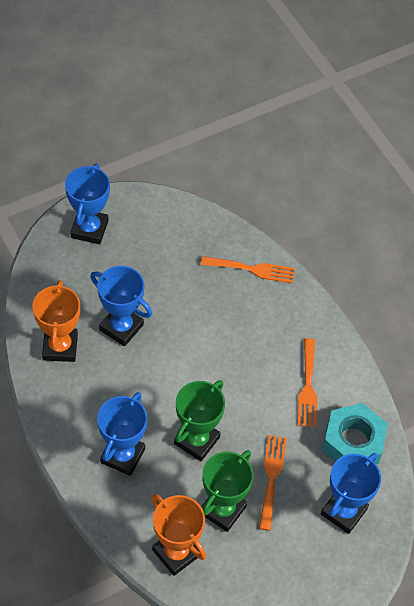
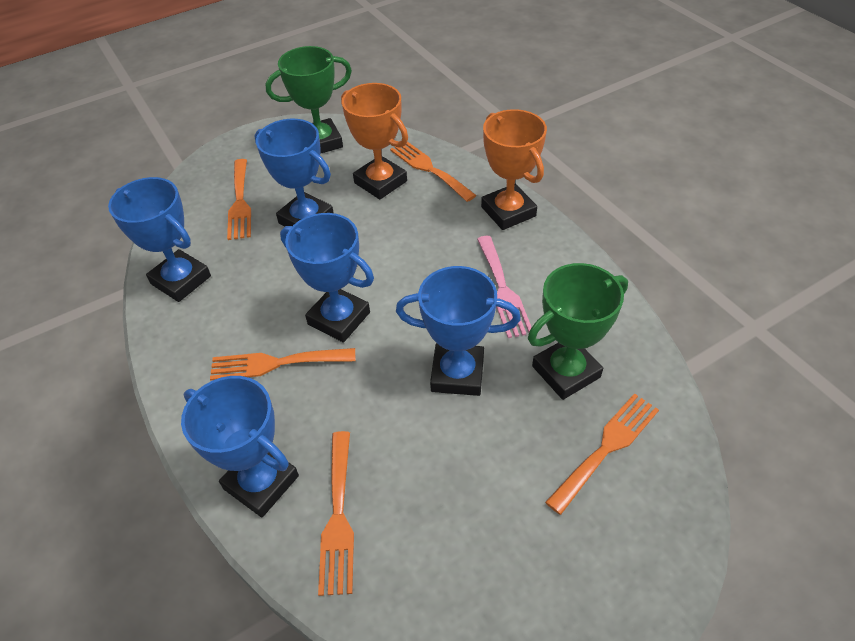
blue trophy: [65,163,110,244] [90,266,152,346] [97,392,147,476] [321,453,381,534] = 4 -> [108,177,211,302] [181,376,299,517] [255,119,334,226] [280,213,374,342] [396,266,521,396] = 5
orange fork: [201,256,295,283] [259,435,287,531] [298,338,317,427] = 3 -> [210,348,356,381] [227,159,251,240] [318,431,354,596] [390,141,476,202] [545,393,659,515] = 5
pink fork: none = 0 -> [477,236,532,338] = 1
turquoise nut: [322,403,388,464] = 1 -> none = 0

